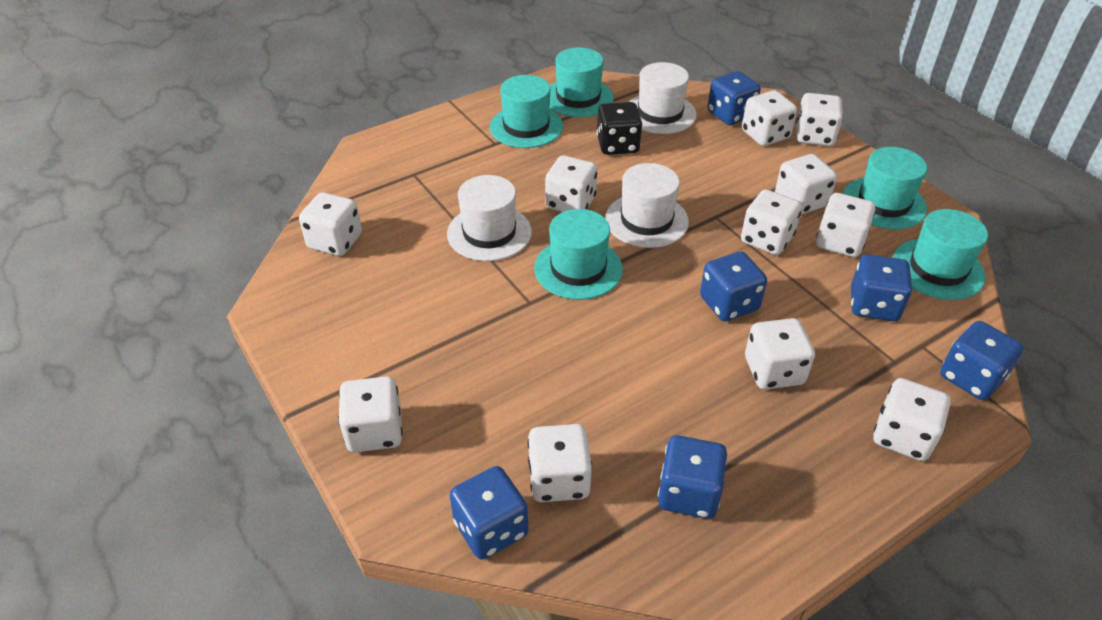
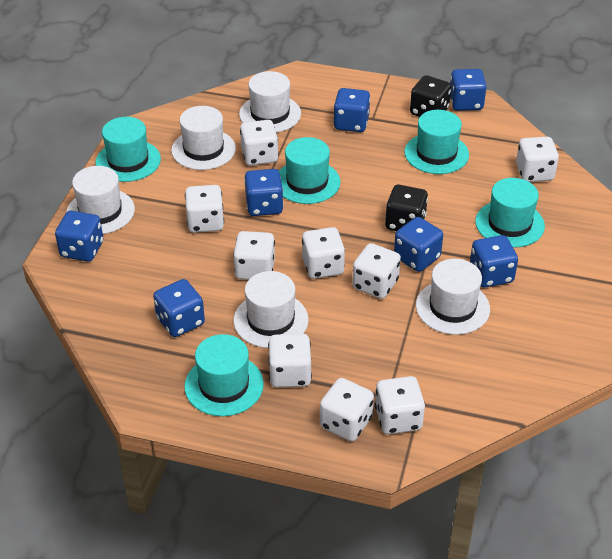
black dice: [597,102,642,155] = 1 -> [385,185,428,231] [410,75,451,117] = 2
blue dice: [450,466,529,560] [658,435,728,519] [700,251,767,321] [708,71,761,125] [851,254,912,321] [940,321,1023,400] = 6 -> [55,211,103,262] [153,279,205,337] [244,169,283,216] [333,88,370,132] [394,217,443,272] [450,69,487,111] [470,235,518,288] = 7
white dice: [299,192,362,256] [338,376,403,452] [528,424,592,502] [545,155,597,212] [741,190,802,255] [742,90,797,146] [745,318,815,390] [775,154,837,215] [796,93,843,146] [816,193,875,257] [873,378,951,461] = 11 -> [185,185,224,233] [233,231,275,280] [240,120,278,166] [268,334,312,387] [302,227,345,279] [320,378,374,441] [352,243,401,299] [375,376,425,434] [516,137,559,182] = 9
white hat: [447,175,532,261] [605,163,689,248] [629,62,697,134] = 3 -> [66,166,135,234] [171,106,236,170] [234,271,309,348] [239,71,301,133] [416,259,490,335] = 5

